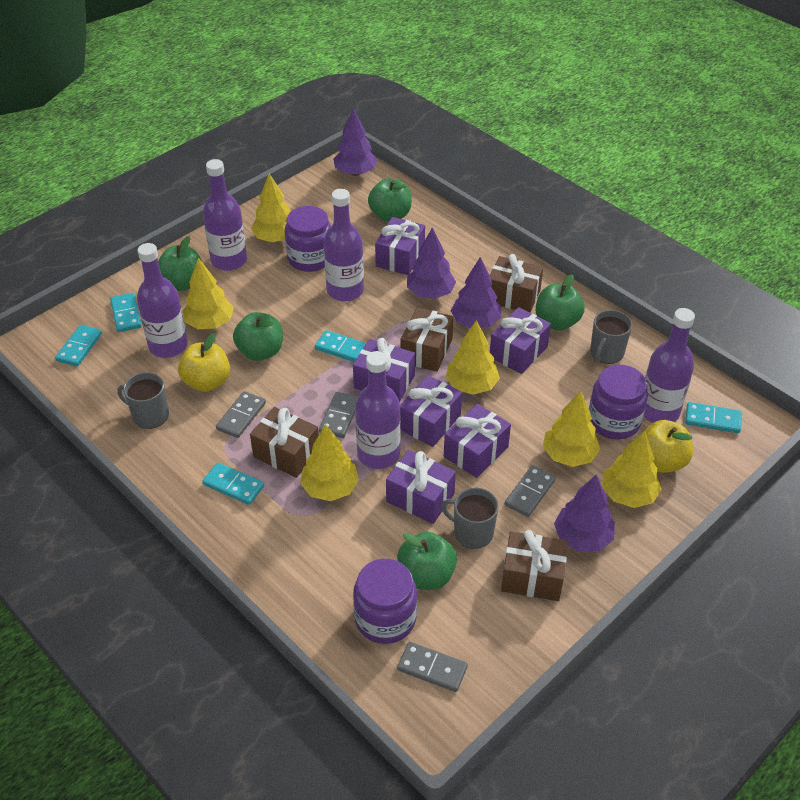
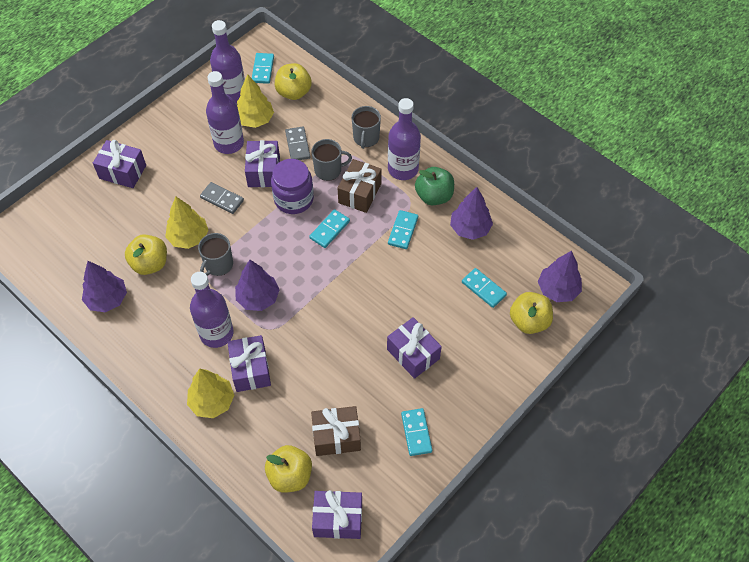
brown gift: [250,407,319,478] [401,307,453,372] [490,254,543,313] [501,530,568,601] = 4 -> [311,406,361,456] [337,159,382,213] = 2
green apple: [158,236,203,291] [233,312,283,361] [368,178,412,222] [397,532,457,590] [536,274,585,331] = 5 -> [415,167,454,205] = 1
grey domino: [216,391,266,438] [319,392,358,438] [397,642,468,692] [505,465,556,517] = 4 -> [200,182,244,214] [285,127,310,160] = 2
purple bottle: [137,243,188,358] [203,159,247,271] [323,189,364,302] [355,351,401,469] [644,308,695,423] = 5 -> [190,272,234,348] [206,71,244,154] [210,20,245,103] [388,98,421,180] = 4
purple gift: [353,338,415,402] [375,217,425,275] [386,450,456,524] [400,375,462,447] [444,404,511,478] [490,307,551,374] = 6 -> [93,140,146,188] [227,335,271,392] [245,140,280,187] [312,490,362,539] [387,317,442,379] = 5
purple jar: [284,206,331,272] [353,559,417,644] [589,365,648,439] = 3 -> [271,159,314,214] = 1
yellow apple: [178,333,230,392] [644,420,693,473] = 2 -> [125,234,167,275] [265,445,312,493] [275,63,312,100] [510,292,553,334] = 4
yellow tree: [182,258,234,329] [251,173,291,242] [300,424,359,501] [446,320,500,395] [543,391,600,467] [602,431,662,508] = 6 -> [165,196,209,249] [187,369,234,418] [237,74,274,128] = 3

